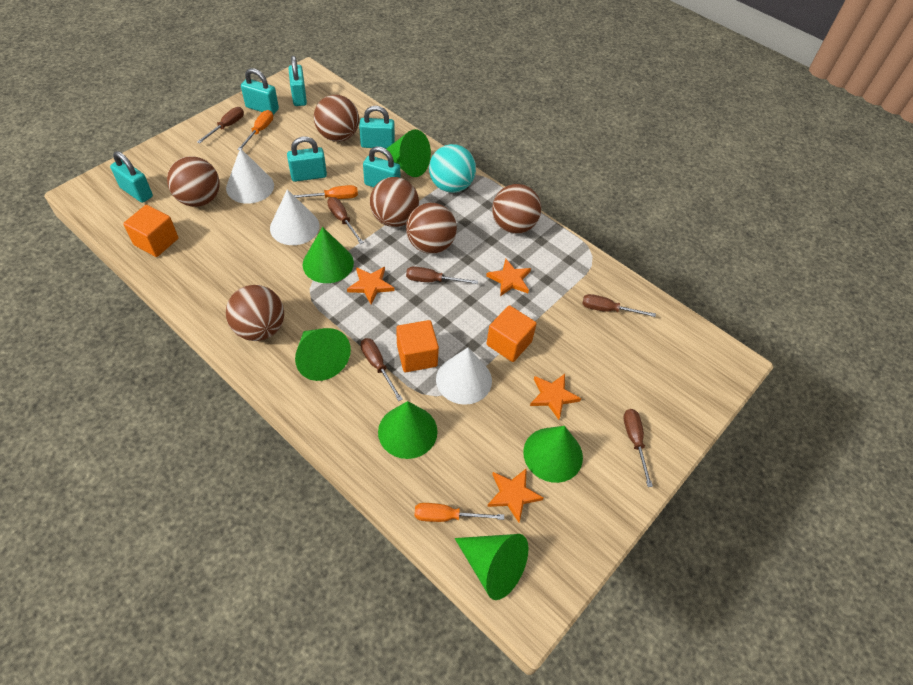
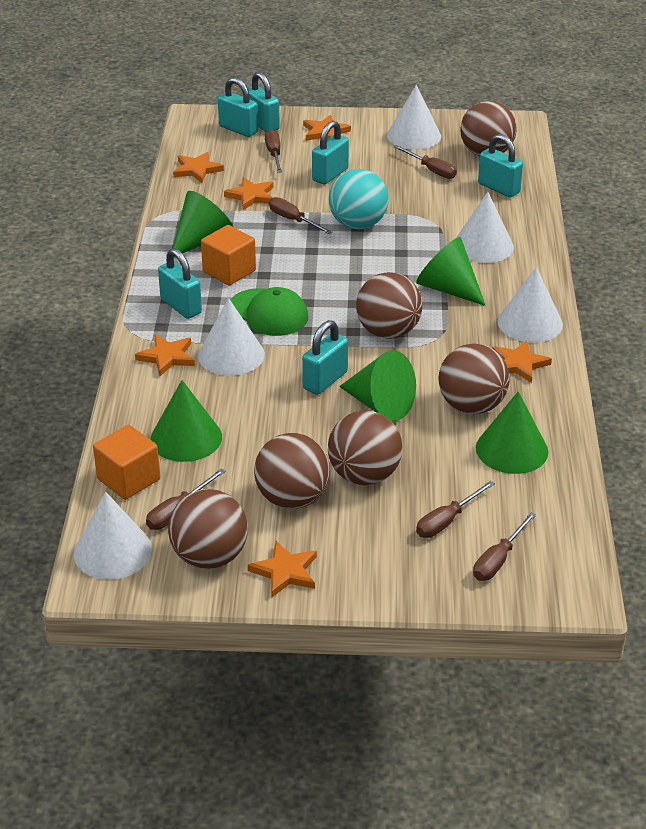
green cap: none = 0 -> [230,287,308,336] = 1
green cone: [295,328,351,381] [303,227,354,283] [378,401,438,459] [386,129,431,177] [455,534,528,600] [523,426,583,483] = 6 -> [151,380,222,462] [173,191,233,257] [339,350,416,421] [416,237,486,306] [476,391,548,474] = 5
orange cube: [123,205,178,257] [396,320,439,372] [486,305,537,362] = 3 -> [93,425,160,500] [201,225,256,286] = 2
orange screwdriver: [237,110,273,150] [294,185,358,199] [414,503,504,522] = 3 -> none = 0
orange star: [347,267,394,304] [486,259,531,296] [487,468,543,523] [530,374,581,420] = 4 -> [135,334,195,376] [173,152,224,183] [224,177,274,210] [248,541,317,597] [303,115,351,141] [492,340,552,383] = 6
white cone: [226,148,274,204] [270,189,320,245] [436,348,492,405] = 3 -> [74,492,152,580] [198,298,265,376] [387,85,441,150] [456,192,514,263] [498,267,563,343] = 5

